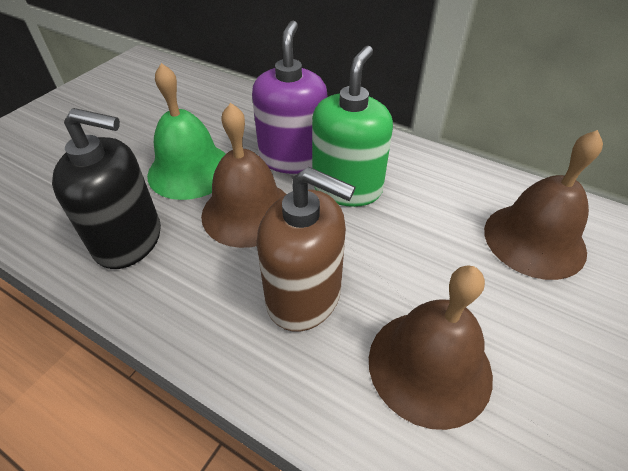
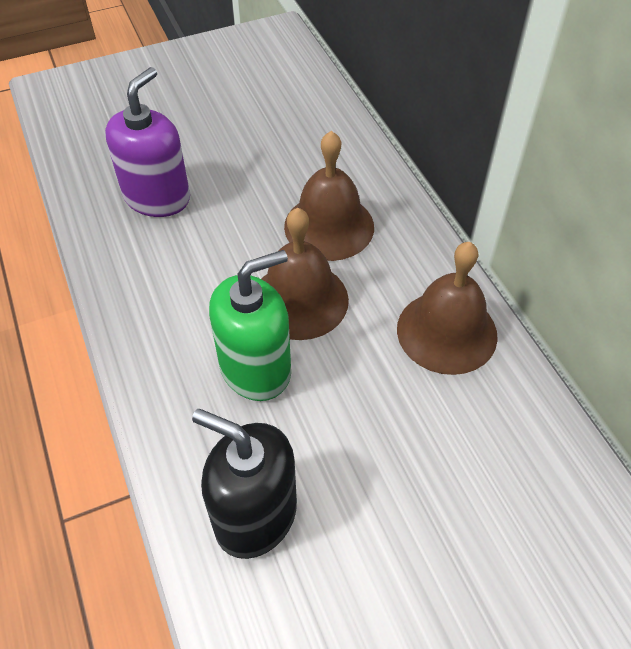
brown soap dispenser: [257,167,356,332] = 1 -> none = 0
green bell: [147,63,226,200] = 1 -> none = 0

